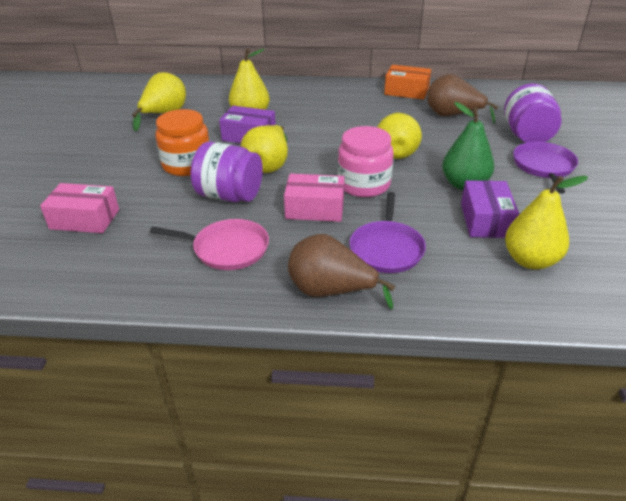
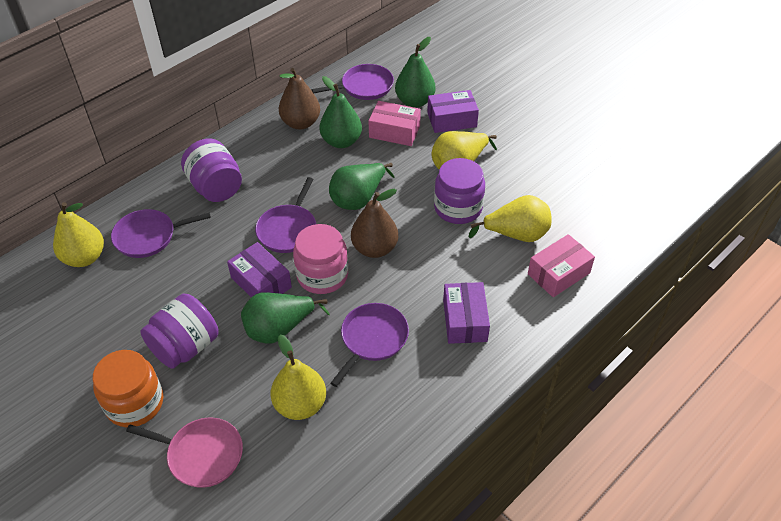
green pear: [442,102,494,190] = 1 -> [241,292,330,344] [319,76,362,148] [329,163,395,210] [395,37,436,108] = 4
orange box: [384,65,431,100] = 1 -> none = 0
purple box: [219,106,276,143] [461,180,519,238] = 2 -> [227,242,292,297] [427,90,479,133] [443,282,490,344] = 3
purple jar: [190,142,263,202] [504,84,561,143] = 2 -> [140,294,218,369] [181,139,242,202] [434,158,485,224] = 3
purple pan: [349,192,426,273] [513,142,578,194] = 2 -> [111,209,211,258] [255,177,316,253] [312,64,394,100] [330,303,409,387] = 4
yellow pear: [132,72,186,131] [229,49,270,110] [241,125,288,173] [377,112,422,159] [505,176,588,269] = 5 -> [53,202,104,267] [271,335,326,420] [431,131,497,169] [469,195,552,242] = 4

